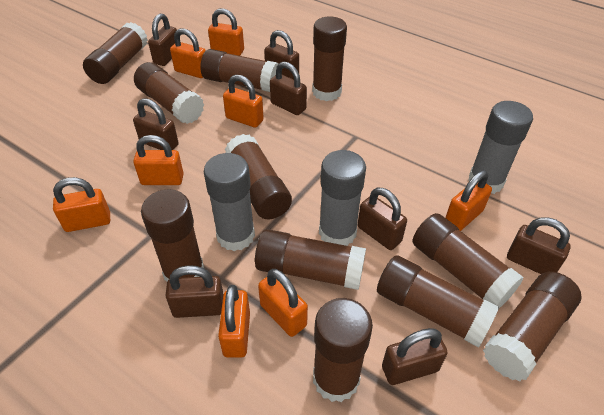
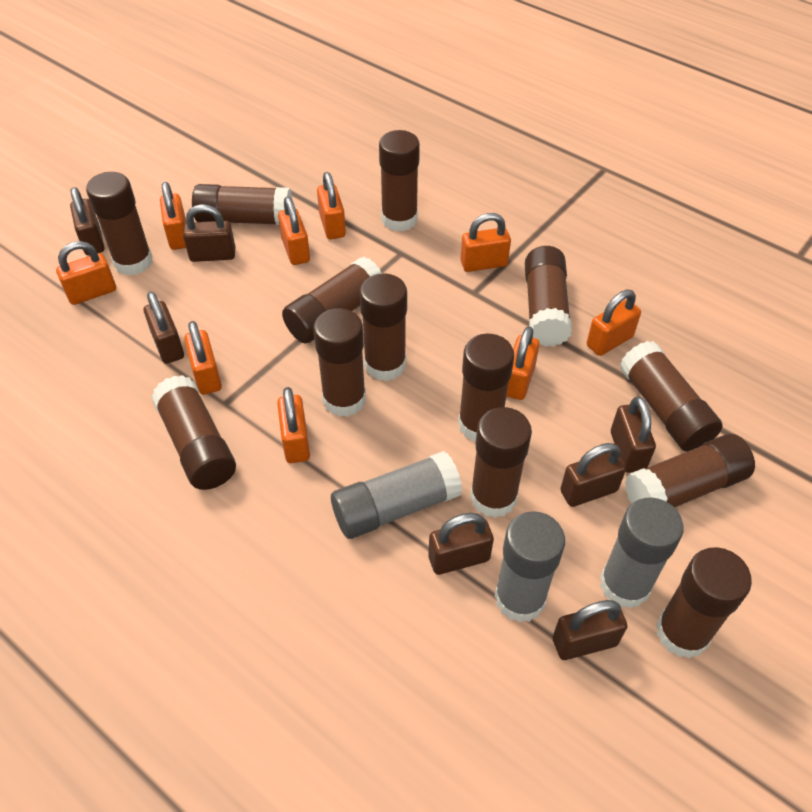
brown glue stick: [83,22,148,84] [134,62,204,124] [141,189,204,281] [200,49,279,92] [225,134,292,219] [255,229,366,290] [312,16,347,101] [313,298,373,402] [377,255,499,348] [413,213,524,308] [483,272,581,381] = 11 -> [86,172,153,275] [151,375,236,490] [192,184,292,225] [282,257,382,343] [313,308,366,417] [360,273,407,381] [379,130,420,232] [458,334,514,441] [470,407,532,518] [525,246,572,347] [620,341,723,452] [625,434,755,508] [656,547,752,659] = 13
brown padlock: [133,98,179,150] [148,13,177,66] [166,265,224,318] [264,30,299,80] [270,62,307,115] [358,187,407,250] [382,328,448,385] [507,217,571,274] = 8 -> [70,187,105,255] [144,292,184,364] [183,204,235,262] [428,513,494,575] [553,600,627,660] [560,443,626,507] [611,396,656,473] = 7
orange padlock: [53,177,110,232] [133,135,184,185] [170,28,206,78] [208,8,244,56] [218,285,250,358] [223,75,264,128] [258,269,308,337] [445,171,492,231] = 8 -> [56,241,116,305] [160,182,186,250] [184,321,222,395] [277,387,310,463] [278,197,310,265] [317,172,346,239] [461,213,511,272] [506,326,540,400] [587,290,641,356] = 9

